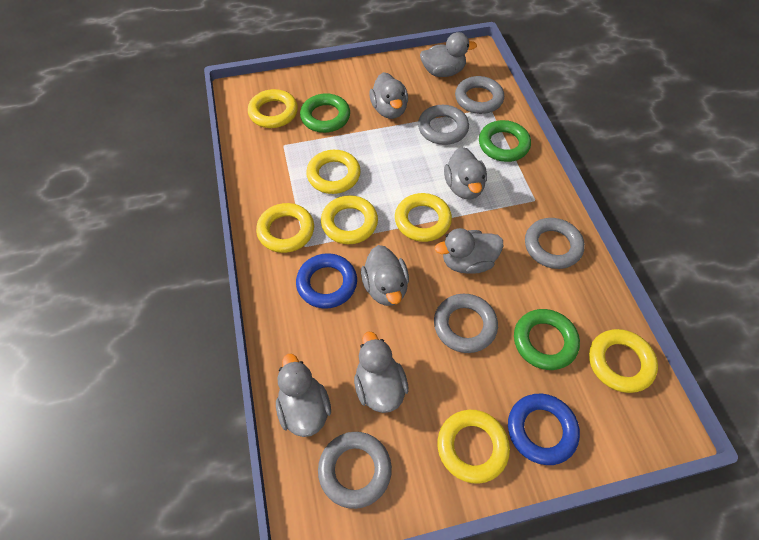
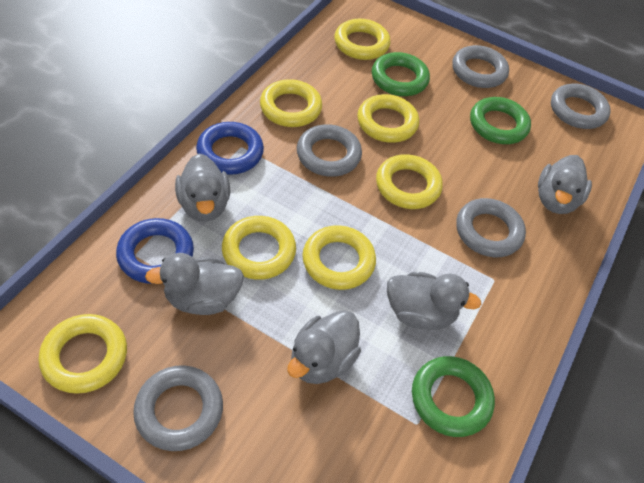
grey duck: [276,354,331,437] [354,332,409,413] [361,245,409,306] [369,72,408,119] [420,32,477,77] [435,228,503,274] [444,147,487,200] = 7 -> [145,253,244,315] [175,154,230,222] [287,310,361,384] [387,272,481,330] [538,155,592,214] = 5

